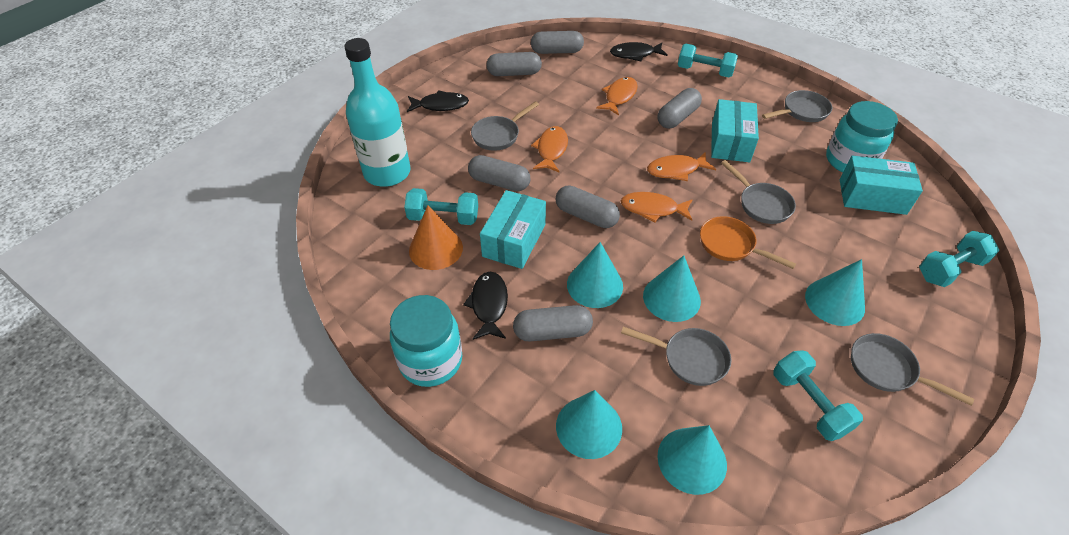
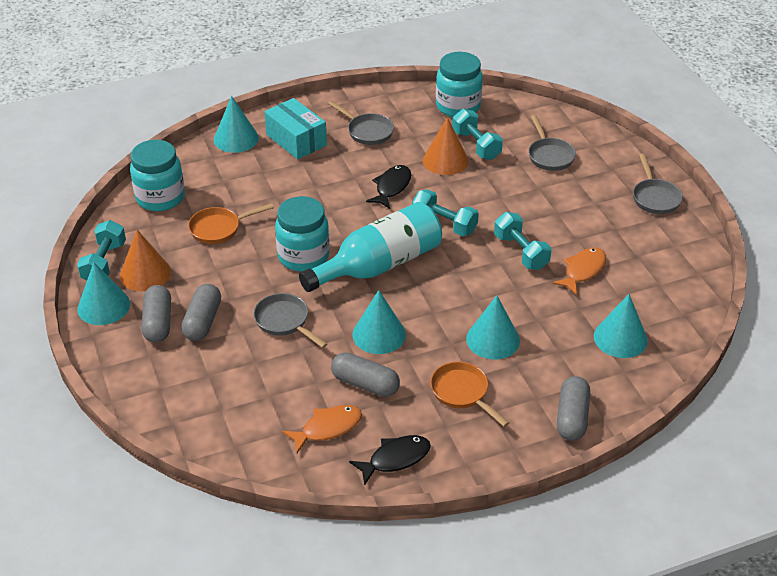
black fish: [407,90,469,112] [463,272,508,340] [610,42,668,61] = 3 -> [349,435,431,485] [366,165,411,209] = 2
grey capsule: [468,155,531,191] [486,52,542,76] [513,305,593,341] [531,31,584,54] [556,185,620,228] [657,88,702,128] = 6 -> [142,285,171,343] [181,284,221,341] [331,352,400,397] [557,376,590,441] = 4
grey pan: [471,101,539,151] [621,327,731,386] [721,160,796,224] [762,90,832,122] [851,333,974,406] = 5 -> [253,293,327,348] [328,101,394,145] [528,115,576,171] [633,154,683,214] = 4
orange cone: [409,205,463,270] = 1 -> [120,230,171,292] [423,117,469,175] = 2
orange fish: [531,126,568,172] [596,77,638,115] [621,192,693,223] [647,152,716,181] = 4 -> [282,405,362,453] [552,247,606,295] = 2
orange pan: [700,216,796,269] = 1 -> [188,203,274,244] [430,362,509,427] = 2
turquoise box: [480,190,546,269] [711,99,759,162] [840,155,923,215] = 3 -> [264,98,327,159] = 1
turquoise jar: [390,295,462,387] [826,101,898,172] = 2 -> [130,140,185,211] [275,196,330,272] [436,52,483,117] = 3

